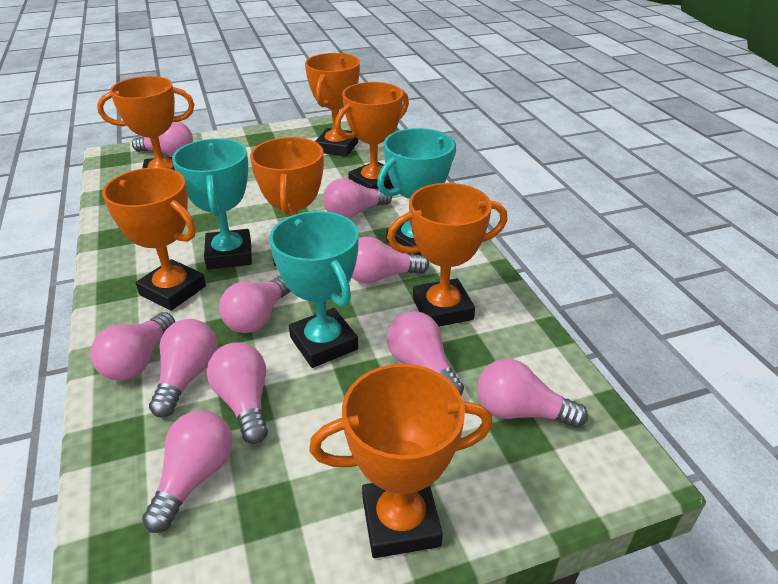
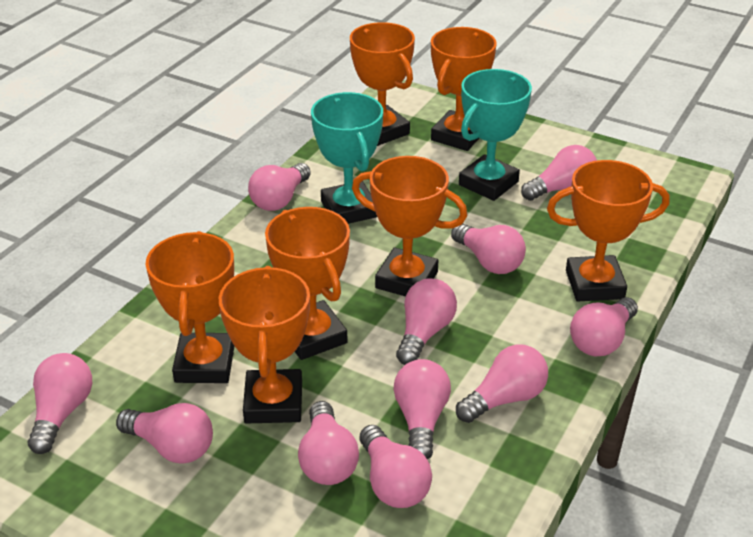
pink light bulb: [90,312,175,381] [132,122,193,156] [142,410,233,533] [149,319,218,418] [207,342,268,444] [219,275,291,333] [323,178,392,219] [352,237,429,284] [387,311,464,395] [478,359,588,428] = 10 -> [28,353,92,454] [116,403,213,464] [248,163,311,211] [298,401,359,485] [360,425,432,508] [394,359,451,460] [396,278,457,365] [451,224,526,274] [456,344,548,423] [521,145,597,201] [570,297,638,356] = 11
turquoise trophy: [172,138,252,270] [269,211,359,368] [377,128,456,255] = 3 -> [311,92,383,224] [459,69,532,201] = 2

